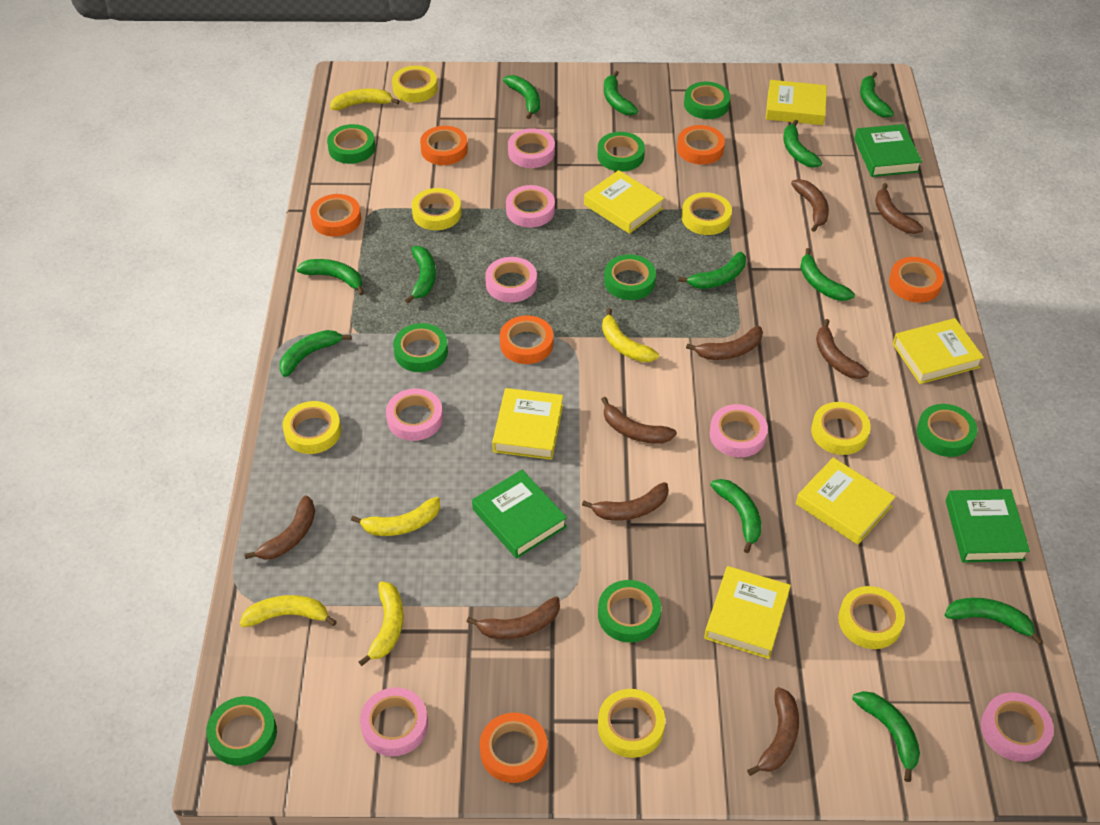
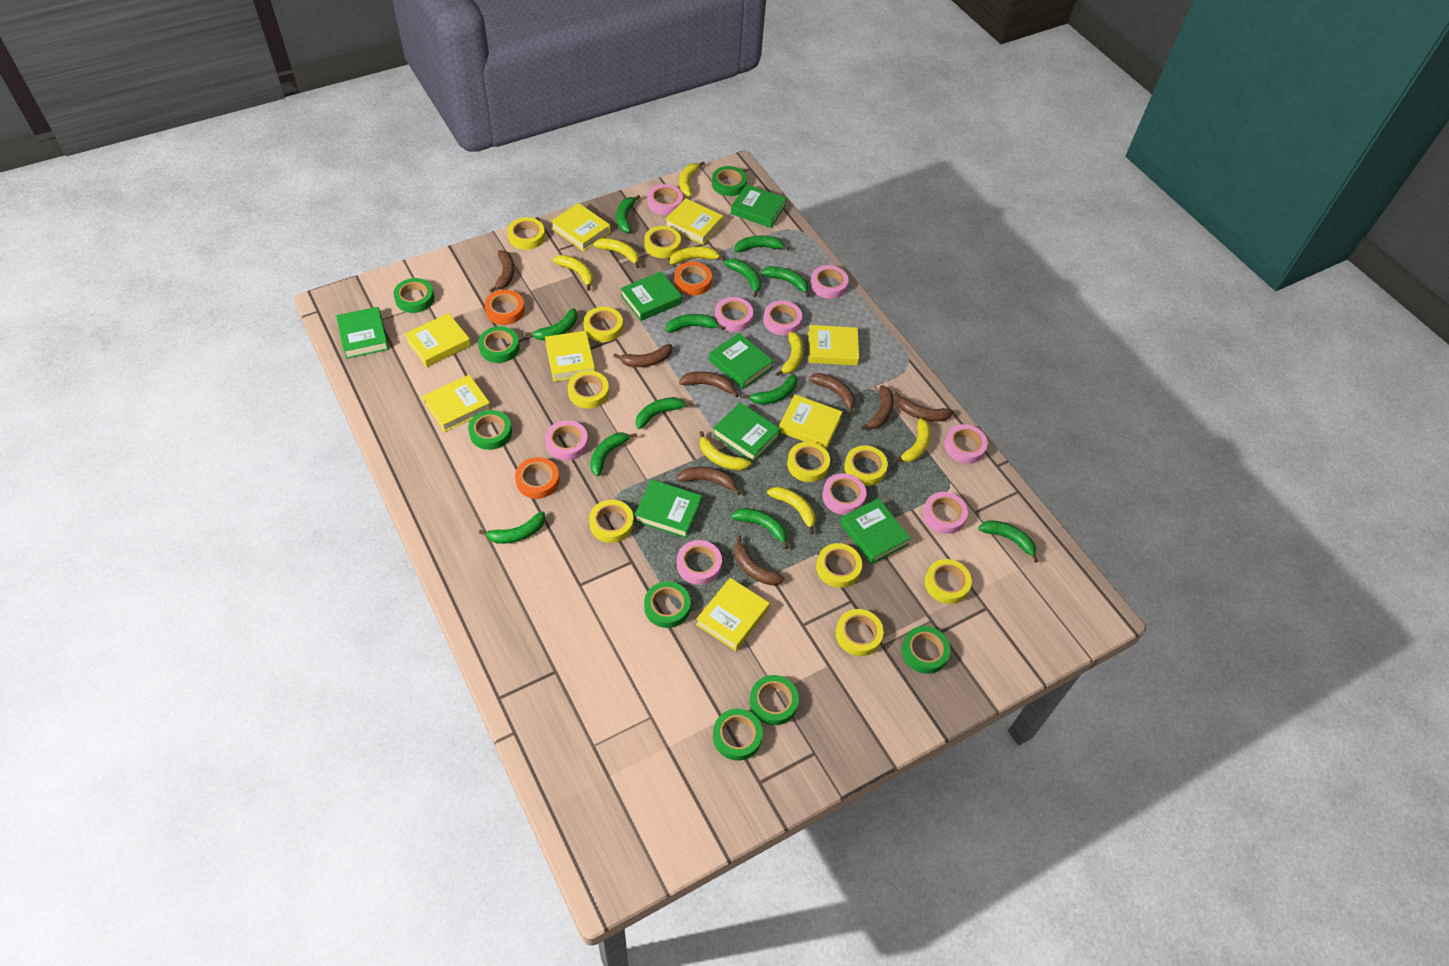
brown banana: [245,495,315,560] [467,597,560,639] [582,482,669,521] [601,397,677,444] [686,326,763,360] [747,687,799,776] [791,179,829,232] [816,319,869,379] [875,183,924,234] = 9 -> [490,250,514,293] [613,344,672,367] [677,467,741,495] [679,372,739,398] [734,535,785,585] [809,373,855,415] [861,385,893,430] [894,392,953,422] = 8
green book: [472,470,567,559] [854,124,922,177] [946,489,1030,563] = 3 -> [336,307,389,359] [621,271,682,321] [635,479,702,538] [709,333,773,389] [713,402,781,463] [731,184,787,228] [840,498,911,564] = 7
orange tape: [310,194,361,237] [420,126,468,165] [480,713,547,783] [500,315,553,364] [677,125,725,165] [889,257,944,303] = 6 -> [485,290,525,325] [515,457,559,499] [674,262,712,295] = 3
pink tape: [360,687,428,756] [386,388,443,441] [485,257,537,302] [506,185,555,227] [508,128,555,168] [709,404,768,457] [981,692,1054,762] = 7 -> [545,420,588,460] [648,184,683,215] [677,540,722,585] [715,297,753,332] [763,301,802,336] [810,265,849,299] [822,473,866,515] [923,492,968,534] [944,424,988,464] = 9
yellow banana: [240,595,337,627] [330,89,400,110] [351,497,440,536] [358,581,404,666] [602,308,659,362] = 5 -> [553,255,593,291] [593,238,640,268] [670,246,725,264] [679,161,705,197] [699,431,752,471] [767,486,816,534] [775,332,804,376] [894,418,931,462] = 8
yellow book: [492,388,563,460] [584,170,664,234] [704,566,791,659] [766,80,827,125] [796,457,895,545] [893,318,984,384] = 6 -> [404,313,471,367] [422,375,491,432] [545,331,595,381] [551,203,611,251] [665,198,723,245] [696,578,770,651] [779,394,842,449] [808,325,859,366] = 8
yellow tape: [283,401,341,454] [392,66,438,103] [412,188,461,230] [598,689,665,758] [682,192,732,235] [811,402,871,455] [838,586,905,649] = 7 -> [507,217,545,250] [568,371,609,409] [584,307,623,342] [589,500,634,543] [644,226,681,258] [787,442,830,482] [816,543,862,588] [836,609,884,656] [844,445,888,486] [925,559,972,604] = 10

